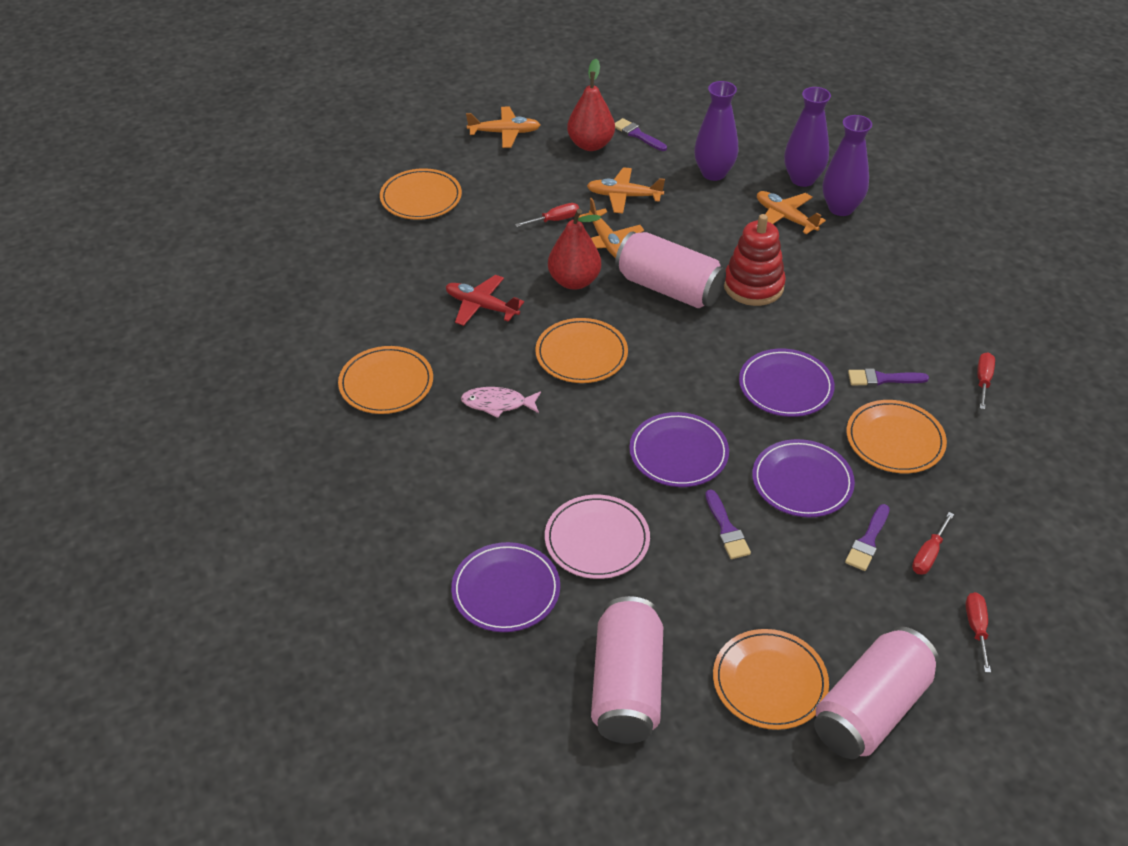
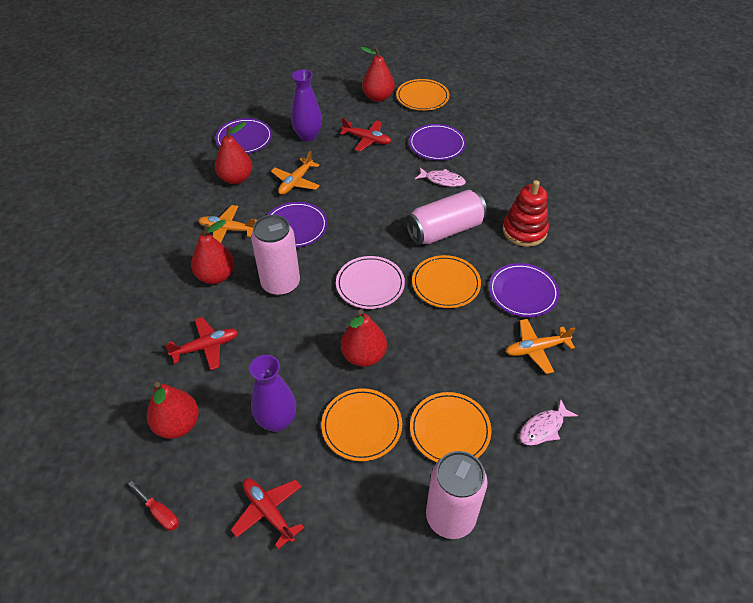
orange plane: [466,107,540,148] [579,198,644,258] [587,167,665,214] [757,191,826,234] = 4 -> [198,205,257,243] [271,151,320,195] [506,319,575,374] = 3
orange plate: [338,346,433,414] [380,168,462,220] [535,318,628,383] [713,629,829,730] [847,400,947,473] = 5 -> [321,388,402,461] [396,79,449,111] [410,392,492,462] [412,255,481,308] = 4
pink fish: [461,387,541,418] = 1 -> [415,167,466,187] [519,399,578,445] = 2
purple brush: [615,118,667,151] [705,489,751,559] [845,504,890,571] [848,368,929,386] = 4 -> none = 0
purple vase: [694,81,738,181] [784,87,831,187] [823,115,872,216] = 3 -> [249,355,296,432] [291,69,322,141] = 2
red pear: [548,209,601,290] [567,59,615,151] = 2 -> [147,382,199,439] [191,220,234,284] [215,122,253,184] [341,309,387,367] [360,46,395,102] = 5
red plane: [446,275,524,326] = 1 -> [165,317,238,370] [231,478,304,549] [340,118,392,151] = 3
red screwdriver: [515,203,579,227] [912,512,954,575] [965,592,991,673] [977,352,995,409] = 4 -> [128,481,179,531] = 1

